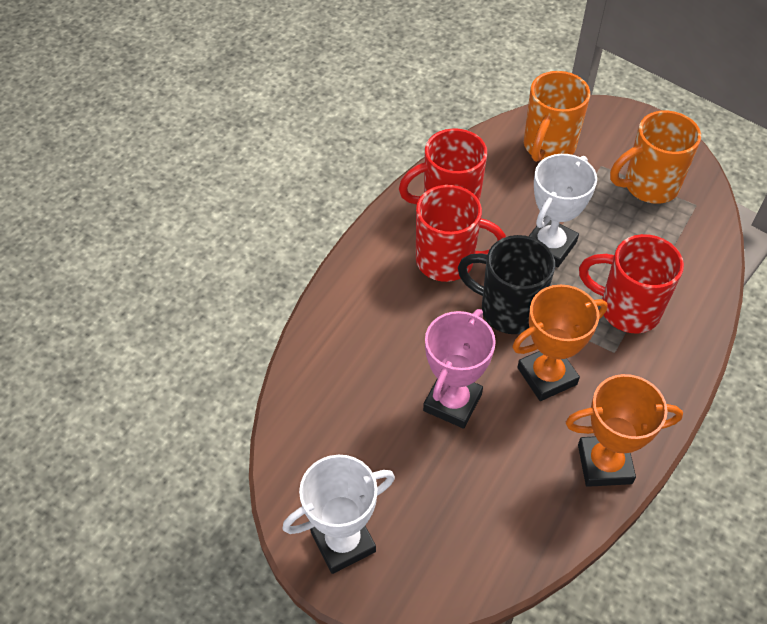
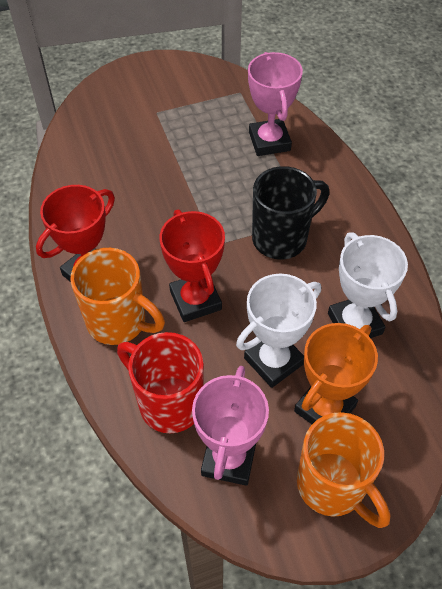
orange trophy: [512,285,608,401] [566,374,683,487] = 2 -> [294,323,378,424] = 1
pink trophy: [423,309,496,429] = 1 -> [192,366,269,486] [248,52,303,156] = 2
red mug: [399,128,487,204] [416,185,506,282] [579,234,684,333] = 3 -> [117,332,204,433] = 1
red trophy: none = 0 -> [36,185,115,282] [160,209,225,322] = 2

